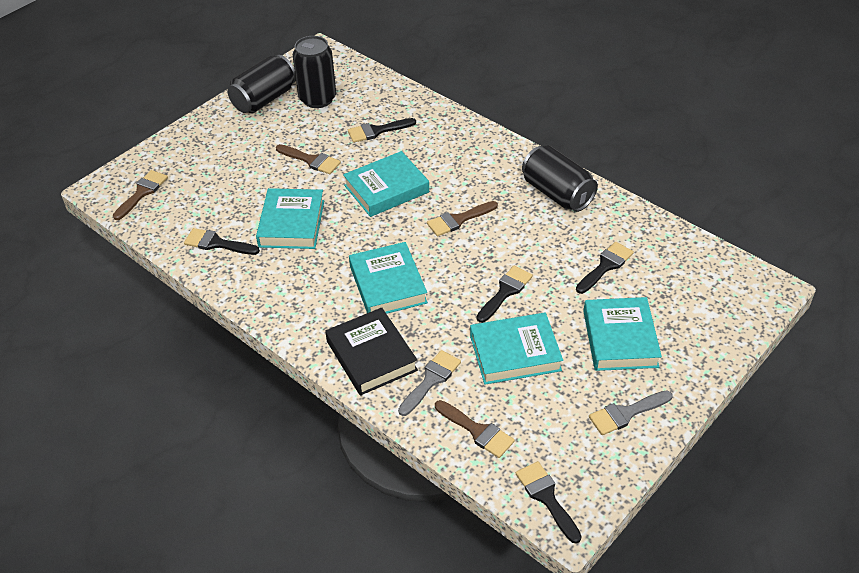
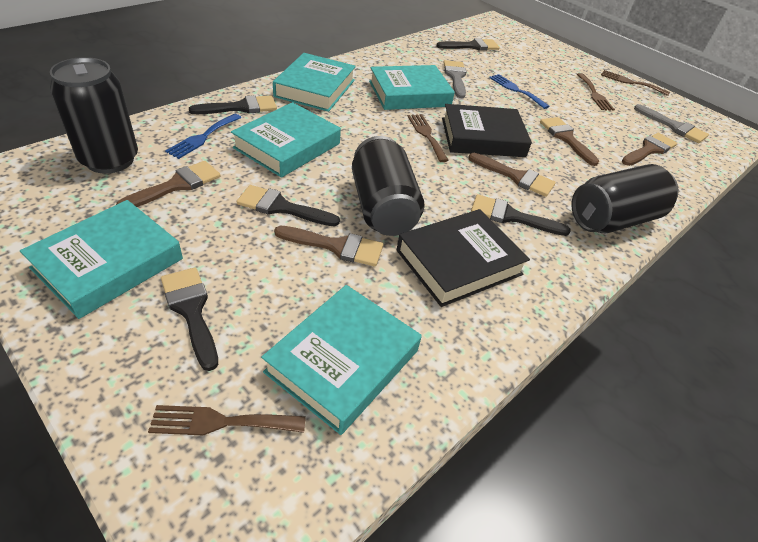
black book: [325,307,418,396] = 1 -> [397,209,530,307] [442,104,532,157] = 2
blue fork: none = 0 -> [165,114,242,159] [489,74,549,109] = 2
brown brush: [113,170,168,220] [276,144,341,174] [427,201,498,236] [435,400,515,458] = 4 -> [116,161,221,207] [274,226,383,267] [468,153,556,197] [540,117,599,166] [622,133,677,166] = 5
brown fork: none = 0 -> [148,405,306,435] [408,114,449,162] [577,73,615,111] [601,70,670,96] = 4

